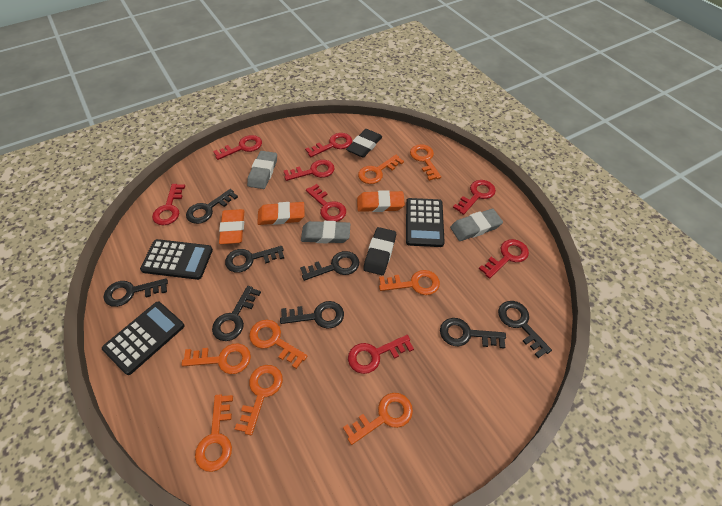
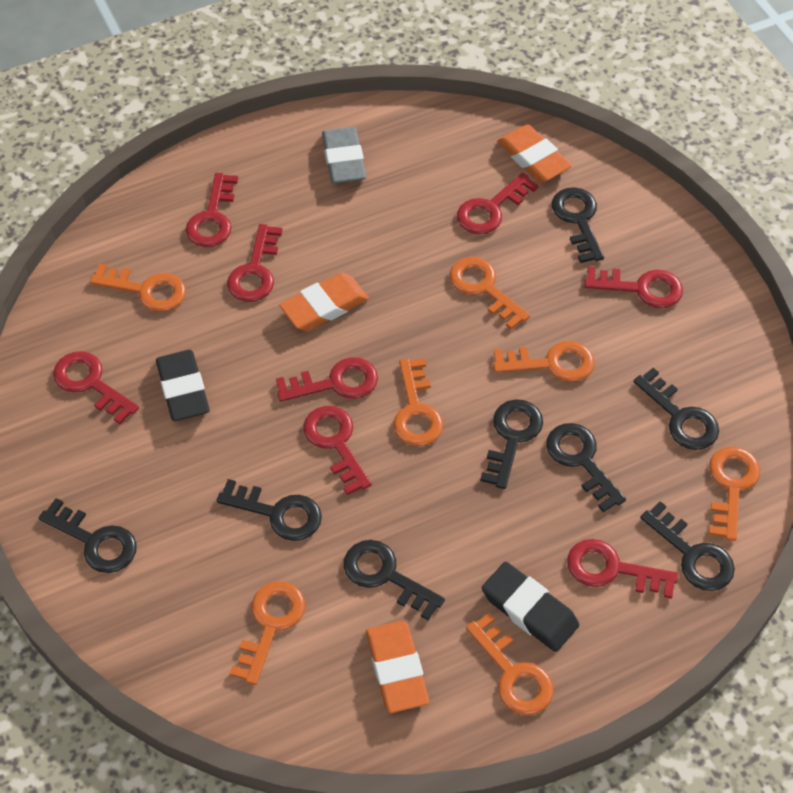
black calculator: [102,302,184,375] [140,239,213,280] [406,198,445,247] = 3 -> none = 0
grey eraser: [247,151,277,189] [301,221,350,243] [450,209,503,241] = 3 -> [322,127,366,183] = 1
orange key: [182,343,251,374] [195,394,233,472] [235,365,283,435] [249,320,308,369] [343,393,413,445] [358,155,404,184] [379,270,440,295] [410,144,441,181] = 8 -> [90,264,186,312] [230,581,305,685] [393,358,444,446] [449,257,530,330] [466,613,554,715] [493,341,594,382] [709,447,760,541] = 7

